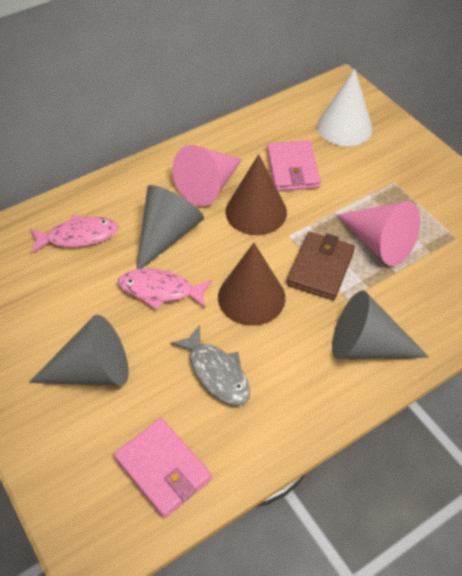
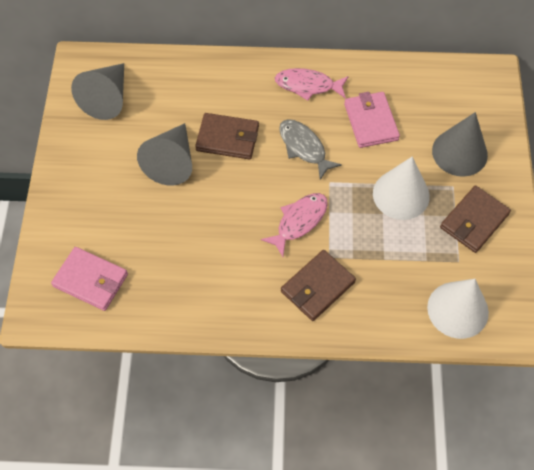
brown cone: [218,243,285,326] [226,154,287,235] = 2 -> none = 0
brown wallet: [286,232,355,300] = 1 -> [195,113,259,159] [281,250,356,321] [440,186,511,253] = 3
pink cone: [173,145,242,206] [337,201,420,266] = 2 -> none = 0
white cone: [317,68,373,146] = 1 -> [373,156,430,220] [427,279,489,339] = 2

